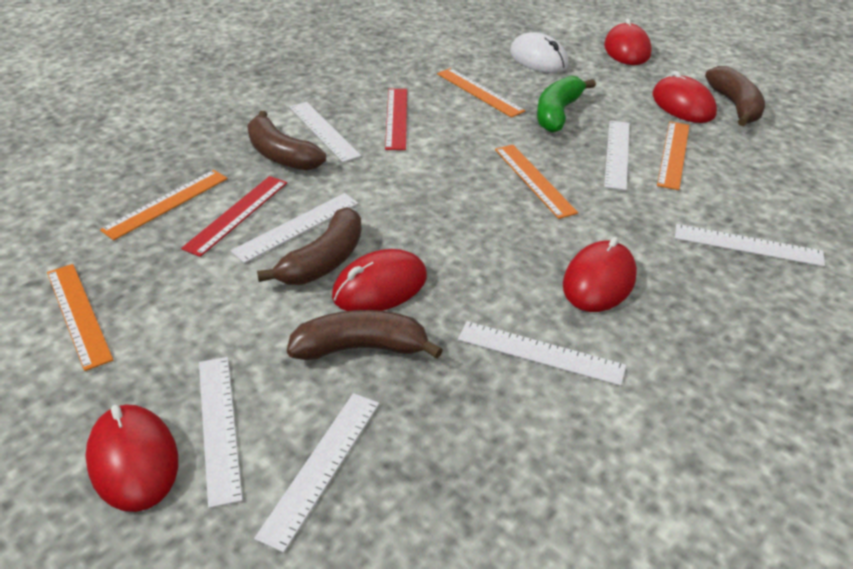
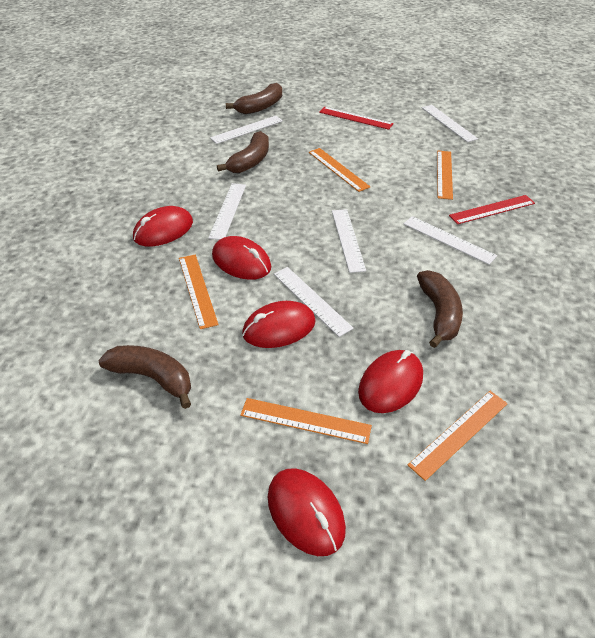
green banana: [537,76,596,133] = 1 -> none = 0
white mouse: [510,32,569,73] = 1 -> none = 0
white ruler: [199,357,243,508] [231,193,359,263] [254,393,379,553] [290,102,361,162] [458,321,626,386] [604,121,630,190] [675,224,825,267] = 7 -> [208,183,246,240] [210,116,283,144] [274,267,354,337] [332,209,366,273] [404,216,497,264] [422,105,478,142] = 6

